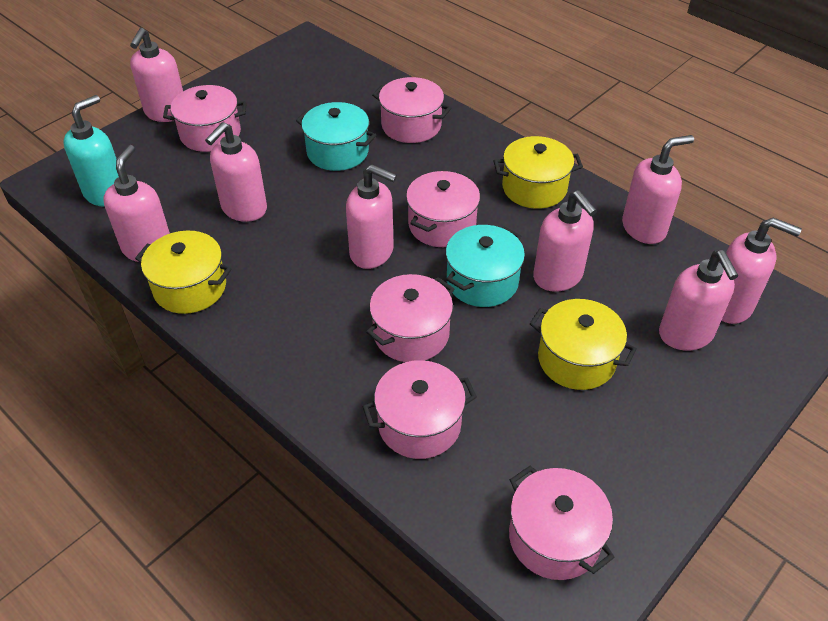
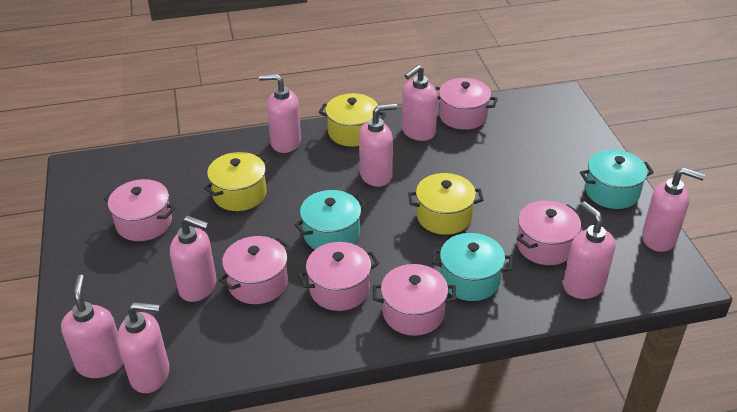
turquoise pot: [296,102,376,171] [446,225,525,307] = 2 -> [294,190,366,249] [432,233,513,301] [580,150,654,209] = 3
turquoise soap dispenser: [63,95,119,207] = 1 -> none = 0

